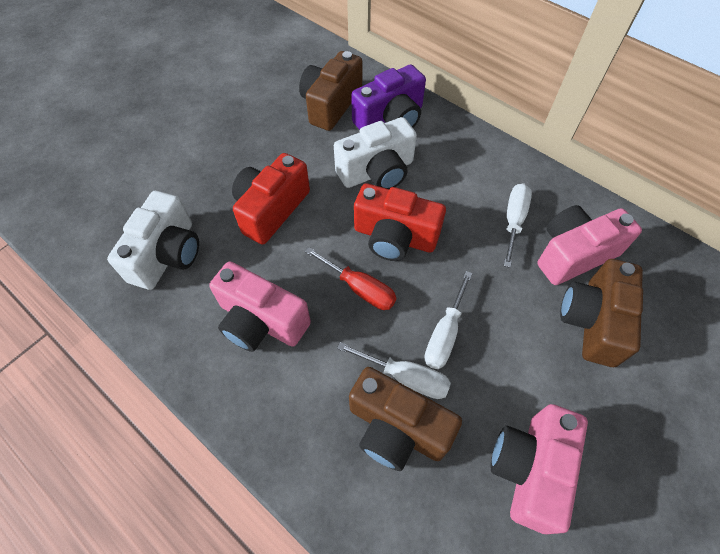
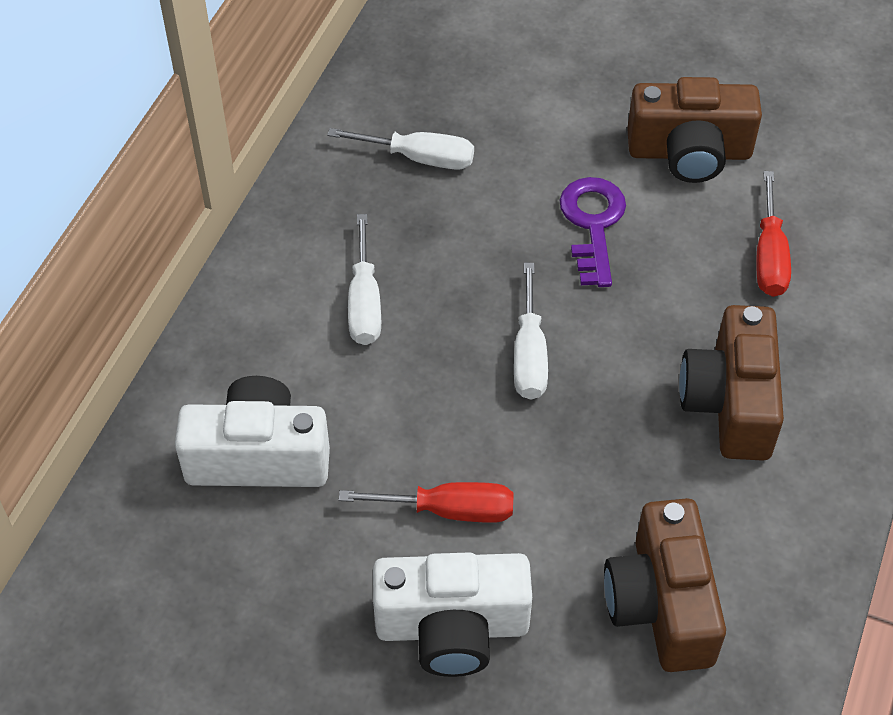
pink camera: [209,261,311,352] [491,404,588,534] [537,205,642,285] = 3 -> none = 0
purple camera: [351,64,426,130] = 1 -> none = 0
purple key: none = 0 -> [559,177,626,287] = 1
red camera: [232,153,310,245] [354,183,446,261] = 2 -> none = 0
red screwdriver: [305,247,397,310] = 1 -> [339,482,514,523] [756,171,791,297] = 2

